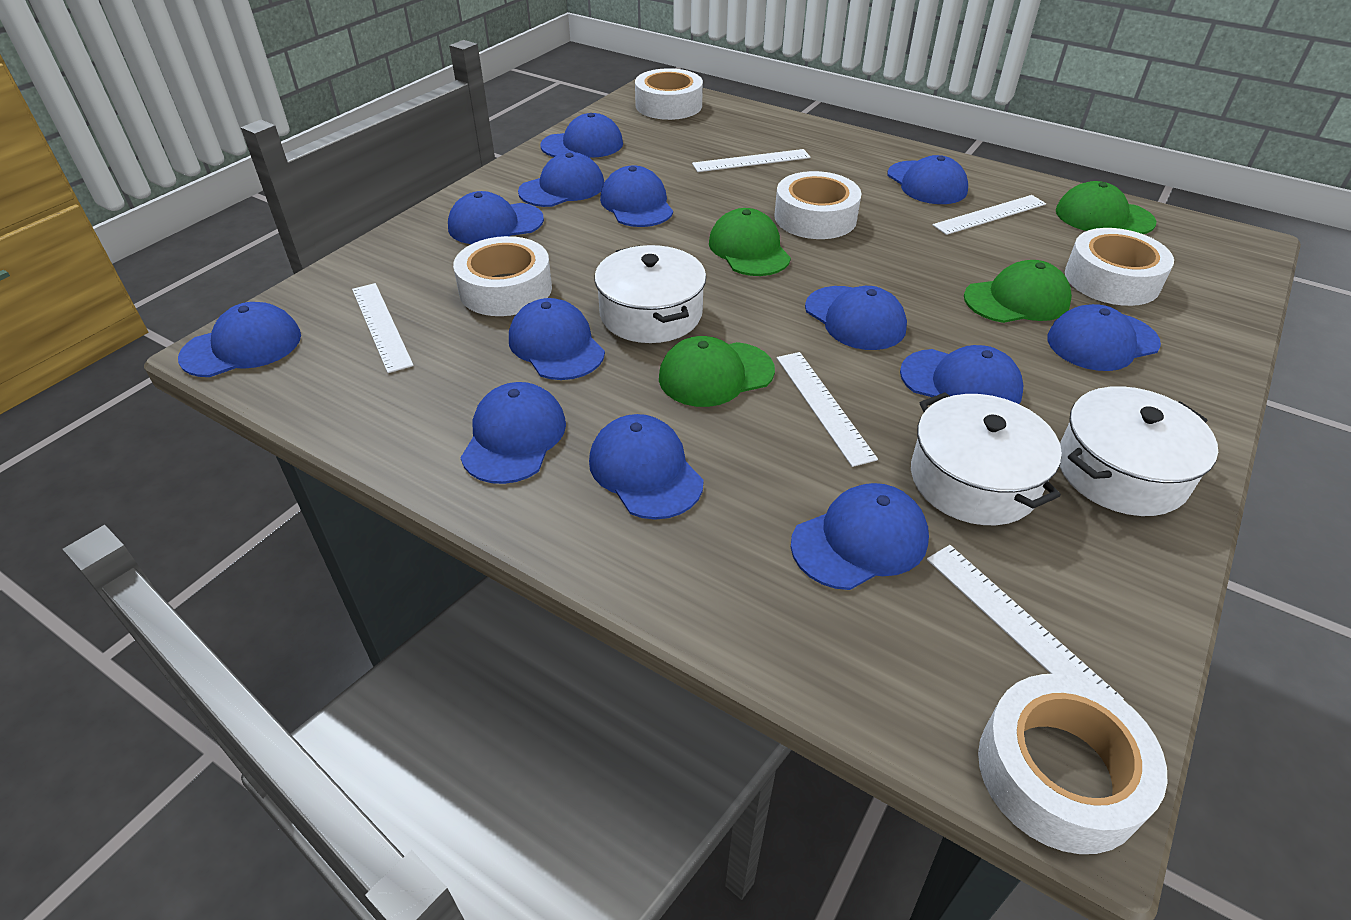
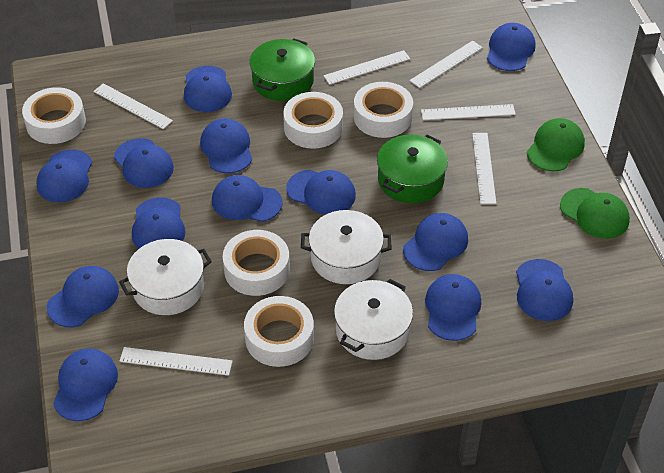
green cap: [659,336,775,407] [709,208,791,276] [964,260,1072,323] [1056,181,1156,234] = 4 -> [527,118,585,171] [560,188,630,239] = 2
green pot: none = 0 -> [250,39,315,101] [377,134,448,203] = 2
white ruler: [352,283,414,373] [692,149,811,172] [777,352,878,467] [927,545,1124,700] [933,195,1046,235] = 5 -> [93,83,173,129] [119,347,233,376] [323,50,410,85] [409,41,483,88] [421,104,516,120] [472,133,496,204] = 6

